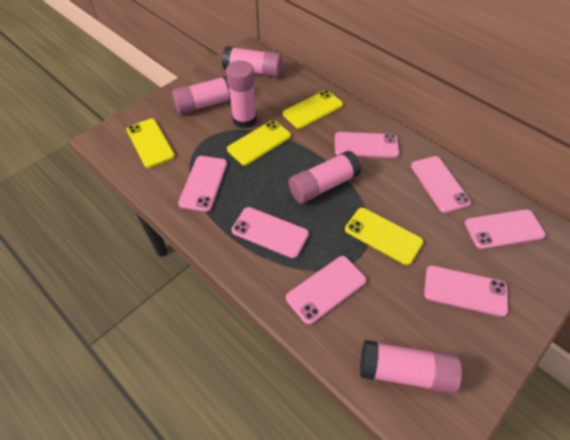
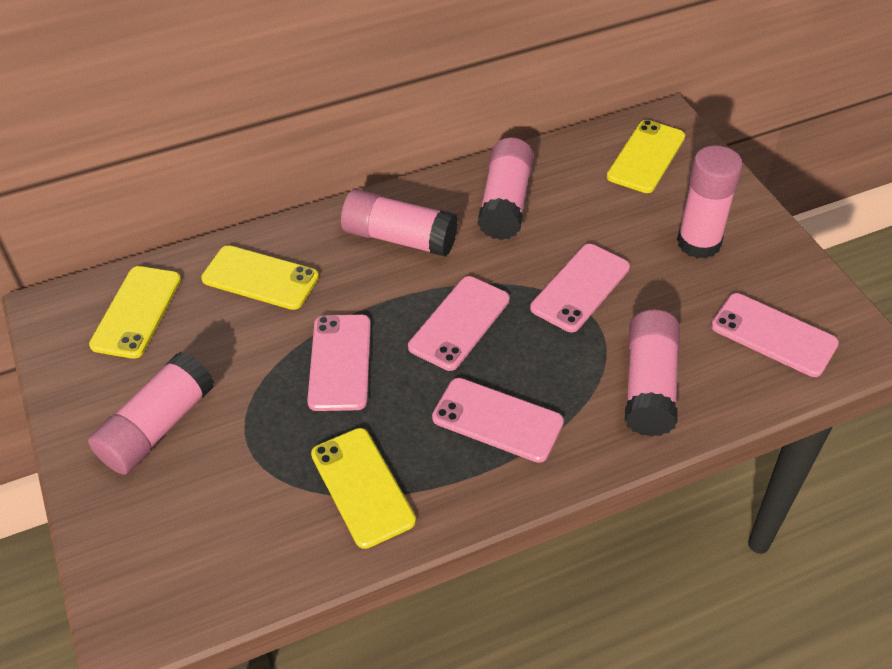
pink phone: [178,156,227,212] [232,207,309,258] [286,256,366,325] [335,132,399,158] [411,156,471,213] [424,266,508,317] [465,209,546,249] = 7 -> [307,315,371,411] [408,276,510,371] [432,378,564,463] [530,244,630,332] [711,293,839,377] = 5

